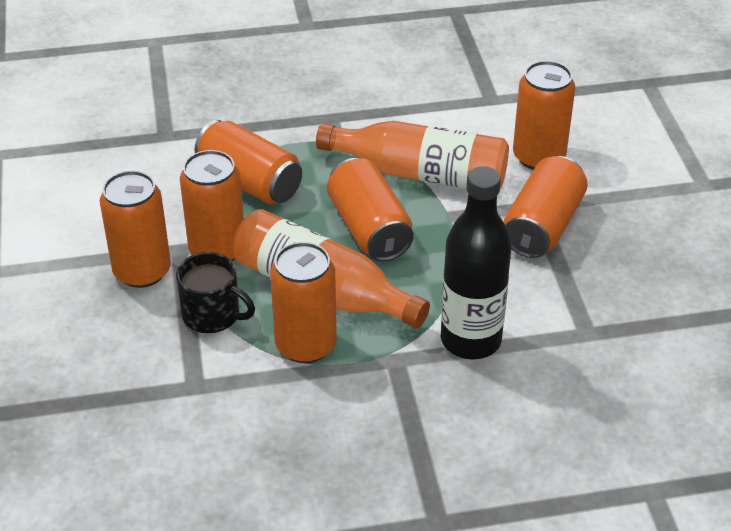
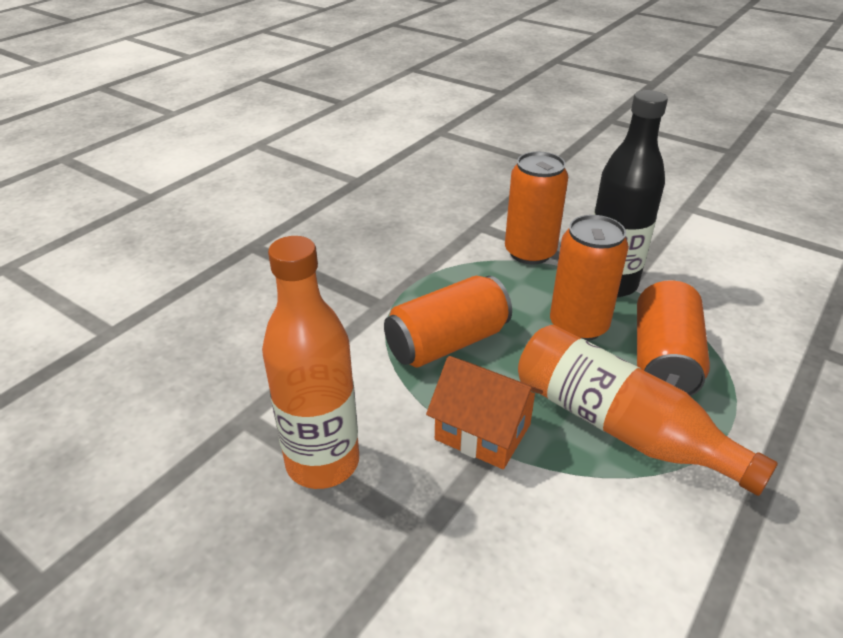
black mug: [176,252,255,333] = 1 -> none = 0
orange can: [100,171,171,288] [180,150,244,261] [195,120,302,205] [270,242,337,363] [327,158,414,261] [504,156,588,258] [513,61,575,170] = 7 -> [384,276,512,367] [505,152,568,265] [550,215,629,341] [637,280,710,396] = 4
orange house: none = 0 -> [426,356,543,469] = 1

